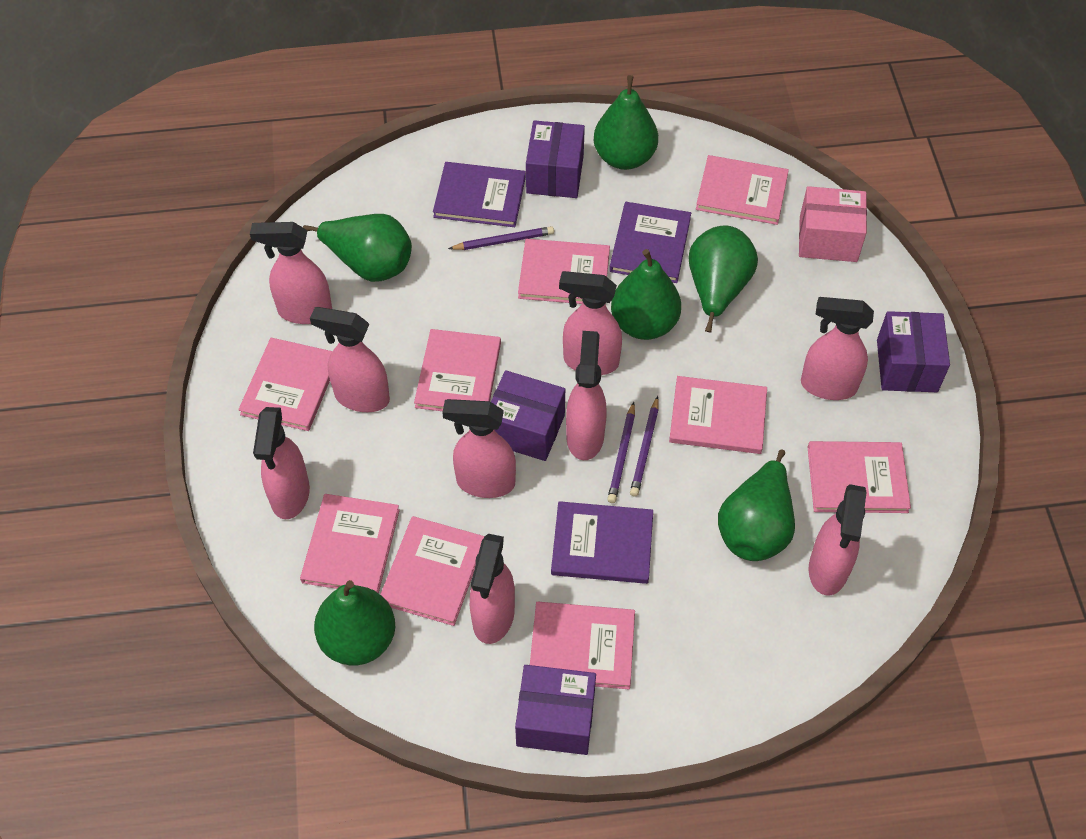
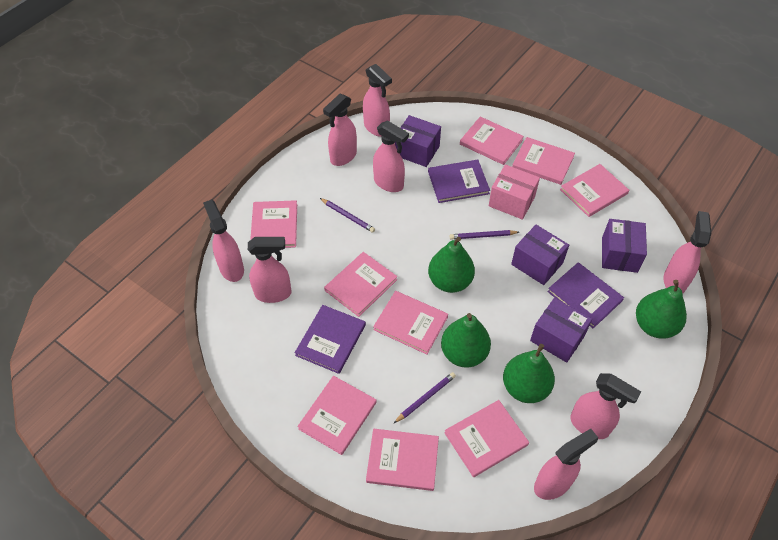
green pear: [303,214,412,282] [314,580,395,665] [594,75,658,170] [611,249,681,340] [689,225,758,332] [718,450,795,561] = 6 -> [428,237,475,293] [441,313,491,368] [503,344,555,403] [636,280,687,339] = 4
pink spray bottle: [250,222,332,324] [253,407,310,519] [310,307,390,412] [442,399,516,498] [470,534,515,644] [559,271,622,375] [566,331,607,460] [801,297,874,400] [809,484,867,596] = 9 -> [203,199,244,282] [248,237,292,303] [323,94,357,166] [363,64,392,137] [373,120,409,192] [534,429,598,500] [570,373,641,439] [664,211,711,294] = 8

